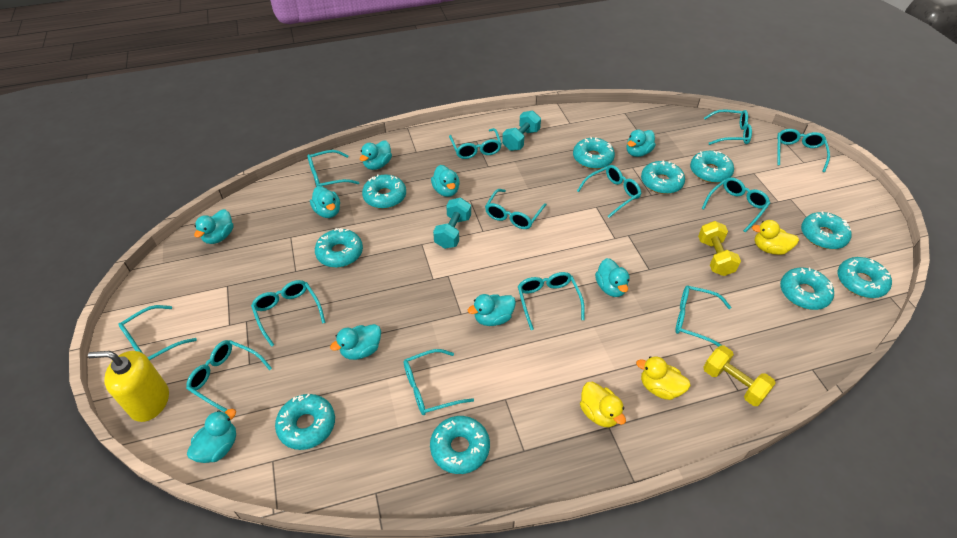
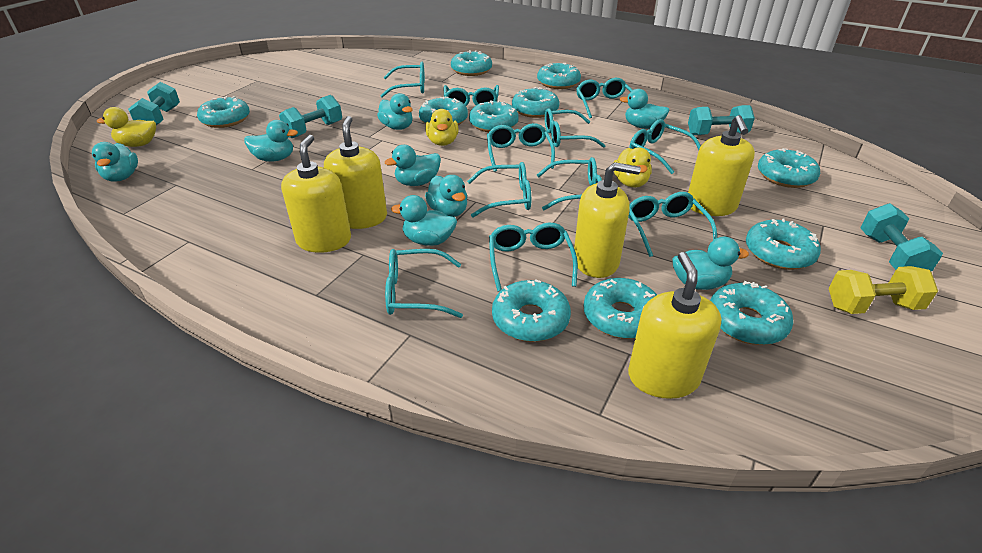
turquoise donut: [275,394,335,450] [315,228,363,268] [362,174,406,209] [430,416,490,474] [573,137,615,169] [641,161,685,194] [690,151,734,183] [780,268,834,310] [801,211,851,249] [838,257,892,298] = 10 -> [197,96,250,128] [419,97,468,125] [451,50,492,76] [469,100,519,132] [492,279,571,342] [512,87,559,118] [537,63,581,89] [584,278,657,339] [710,281,793,345] [746,218,821,270] [758,148,820,188] = 11
turquoise duck: [187,409,236,463] [194,209,233,244] [310,186,340,218] [330,324,381,360] [360,141,392,170] [431,165,460,197] [468,294,516,326] [595,258,629,297] [627,130,656,157] = 9 -> [92,142,138,181] [244,120,298,162] [377,93,413,130] [385,145,441,186] [391,195,457,246] [425,175,467,217] [620,89,670,129] [673,237,749,290] = 8
turquoise dumbbell: [433,198,471,249] [502,111,541,151] = 2 -> [128,82,180,125] [279,95,342,138] [688,105,755,135] [861,203,943,271] = 4
turquoise glasses: [118,305,197,360] [186,340,272,412] [251,280,326,347] [307,150,360,186] [404,349,474,415] [449,128,502,159] [485,189,547,229] [518,272,585,330] [577,165,641,218] [675,285,731,347] [702,177,770,232] [704,109,752,145] [777,129,830,172] = 13 -> [380,62,425,97] [385,249,463,318] [444,85,499,106] [467,162,531,218] [487,123,555,172] [489,223,578,292] [537,157,602,210] [545,108,606,148] [576,78,633,118] [628,192,717,257] [630,119,701,174] = 11
yellow dumbbell: [698,221,741,276] [703,345,776,406] = 2 -> [829,266,938,314] = 1
yellow soap dispenser: [88,351,169,422] = 1 -> [281,135,351,253] [324,116,387,229] [574,162,641,278] [628,252,722,399] [688,115,755,216] = 5

